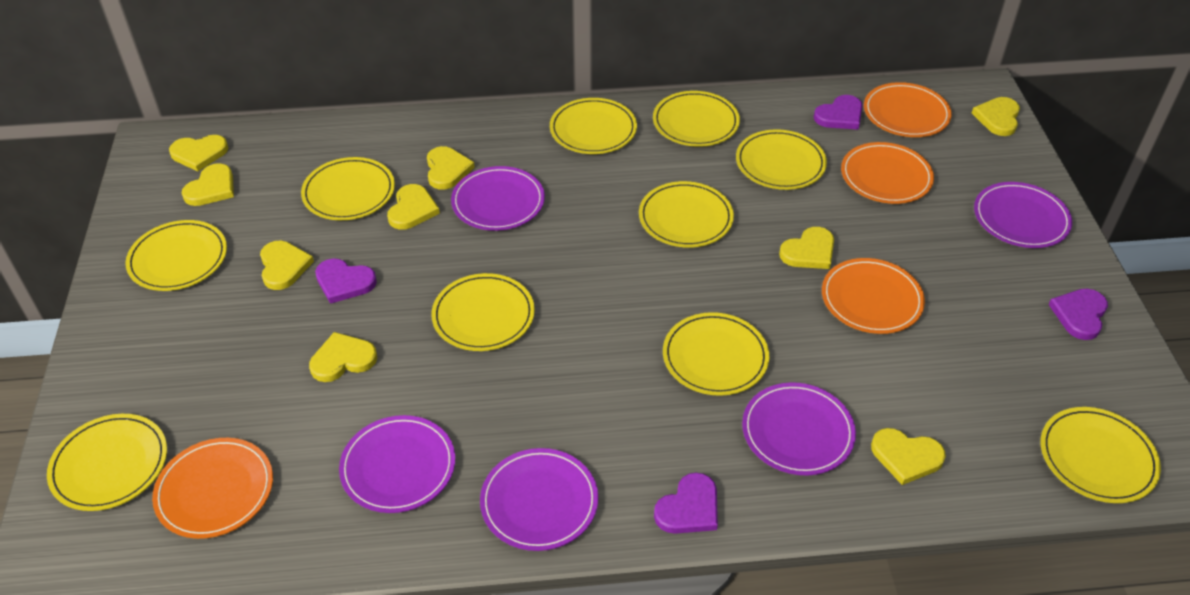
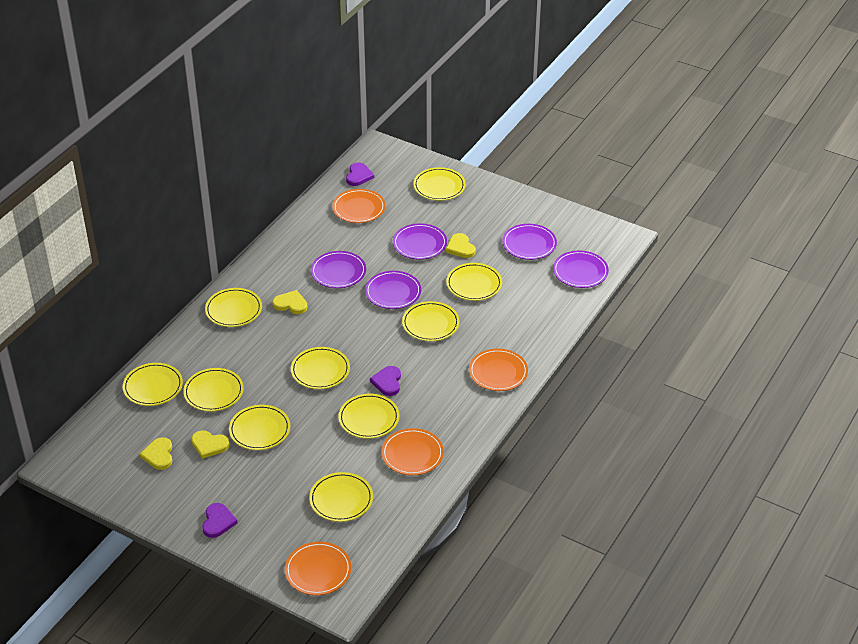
purple heart: [315,258,377,304] [654,473,718,534] [814,95,862,130] [1048,289,1108,340] = 4 -> [202,503,238,538] [346,162,374,186] [370,366,401,396] = 3
yellow heart: [169,135,228,171] [182,163,234,206] [260,241,314,290] [309,332,377,382] [387,184,440,230] [427,146,475,190] [779,227,834,269] [871,428,946,485] [972,97,1020,136] = 9 -> [140,437,172,470] [191,430,229,459] [272,290,307,314] [446,233,476,258] = 4

